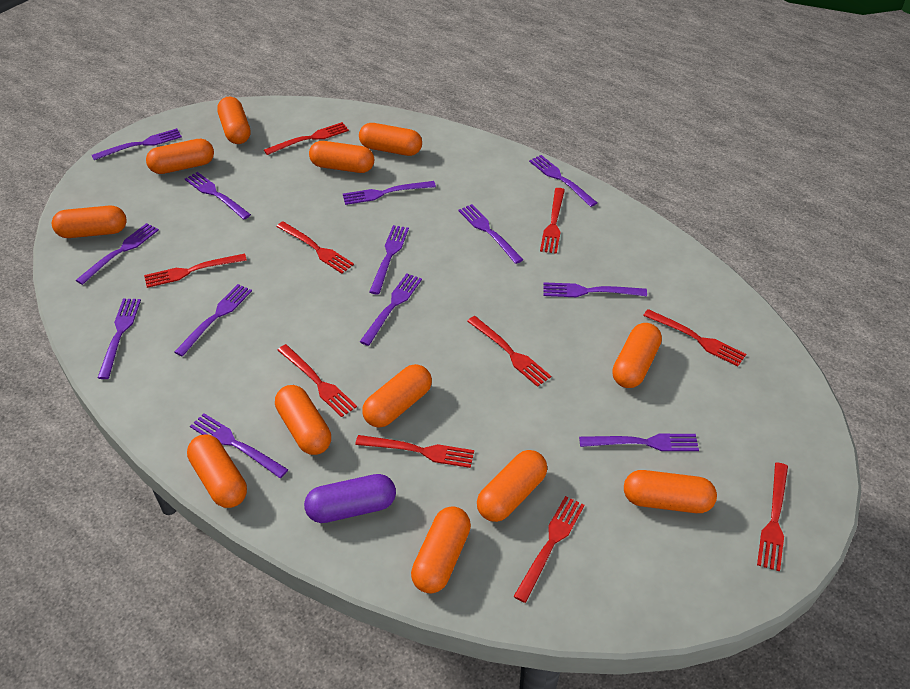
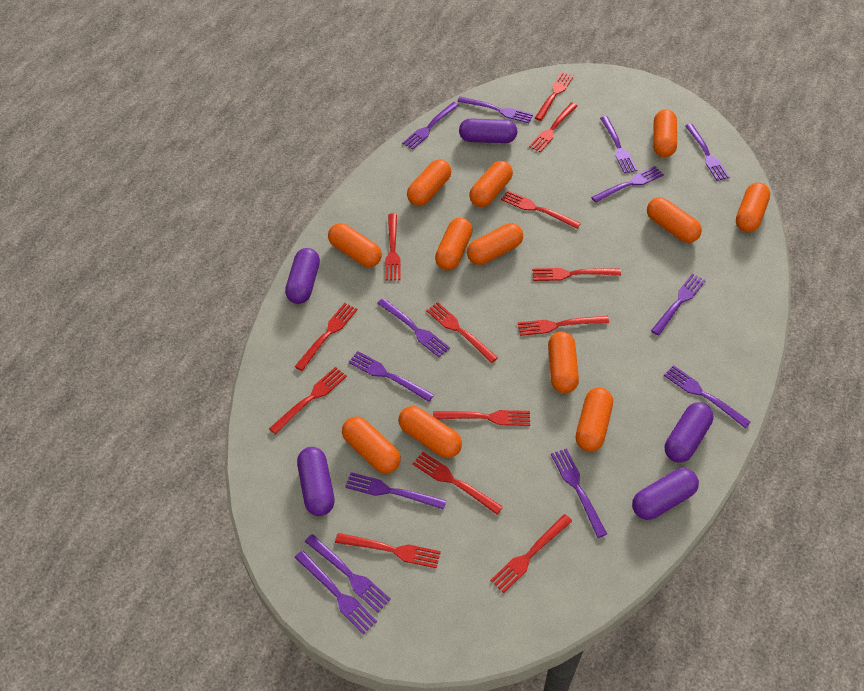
purple capsule: [304,474,396,523] = 1 -> [285,248,320,304] [297,447,335,516] [459,118,517,143] [632,468,699,520] [665,402,713,463] = 5
red fork: [144,254,247,288] [264,122,349,155] [276,221,354,274] [277,344,357,417] [355,435,474,468] [467,316,551,387] [513,496,584,603] [540,188,565,254] [643,309,746,367] [757,462,788,572] = 10 -> [269,367,347,434] [295,303,357,371] [335,533,441,568] [385,214,401,281] [413,452,503,514] [426,302,498,363] [433,410,530,426] [490,514,572,593] [501,191,581,229] [517,316,609,336] [529,102,578,152] [532,268,621,281] [535,72,574,121] = 13

